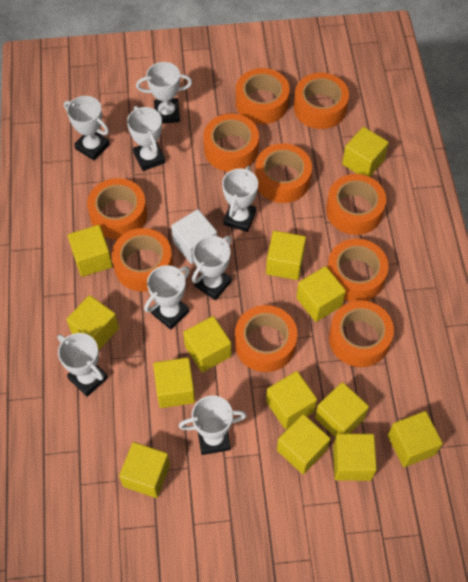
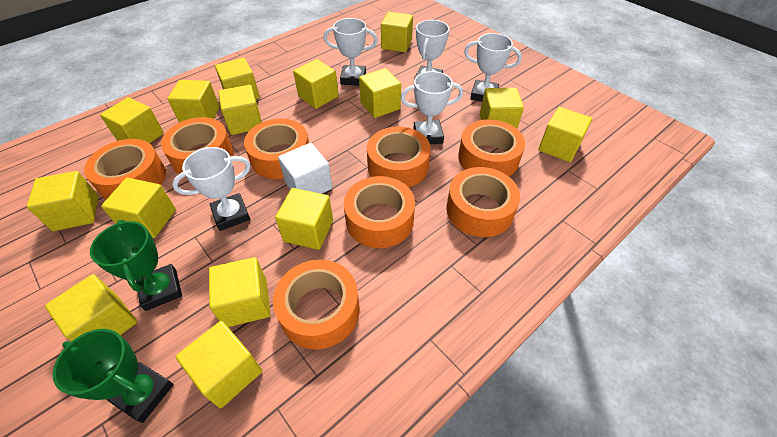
green trophy: none = 0 -> [53,329,174,423] [90,220,182,311] = 2
orange tape: [87,178,147,239] [112,228,173,291] [204,114,259,172] [235,305,298,372] [236,68,290,124] [255,143,312,203] [294,73,349,129] [326,174,386,235] [327,239,389,302] [329,300,394,367] = 10 -> [84,139,166,200] [161,117,233,177] [244,119,309,179] [273,260,360,350] [344,176,415,248] [367,127,431,187] [446,167,520,237] [458,119,525,177] = 8
white trophy: [58,333,108,397] [64,96,110,161] [127,106,166,171] [136,62,192,123] [144,265,190,330] [179,395,247,455] [192,236,232,300] [222,166,258,232] = 8 -> [172,147,251,231] [324,18,378,86] [401,71,463,144] [414,20,449,79] [464,33,522,102] = 5
yellow cube: [66,295,119,351] [68,225,113,277] [119,442,170,498] [153,358,195,408] [183,316,231,373] [266,231,306,280] [266,371,317,429] [277,414,330,474] [296,266,346,322] [315,382,369,438] [333,434,377,481] [342,127,389,177] [388,411,443,467] = 13 -> [27,171,99,231] [45,274,137,341] [100,97,164,143] [101,178,176,238] [168,80,220,123] [176,321,262,408] [209,257,270,327] [215,58,260,99] [218,85,262,135] [275,188,333,250] [293,59,339,109] [359,68,401,118] [381,12,413,52] [480,88,524,129] [538,107,592,162] = 15

